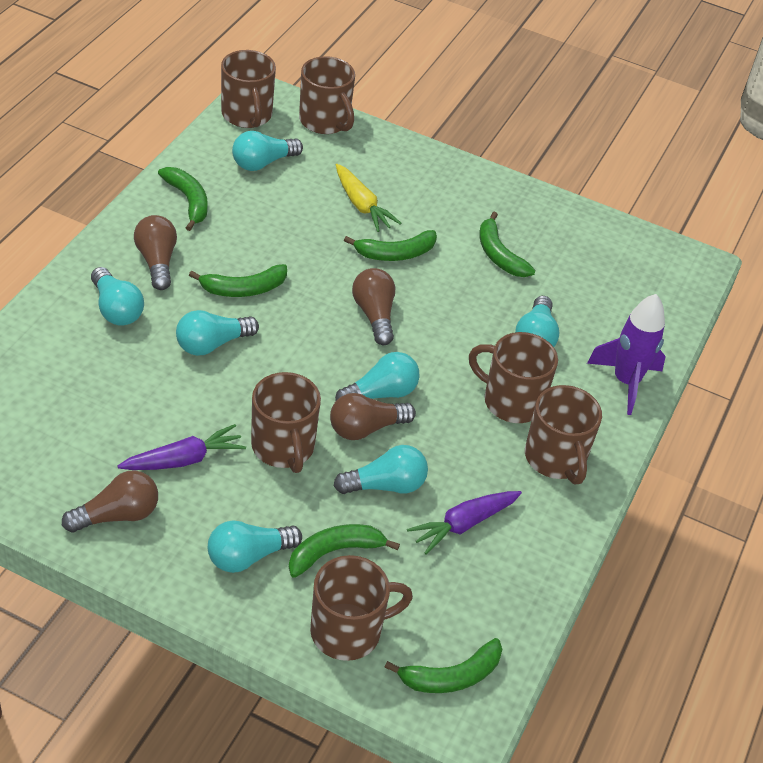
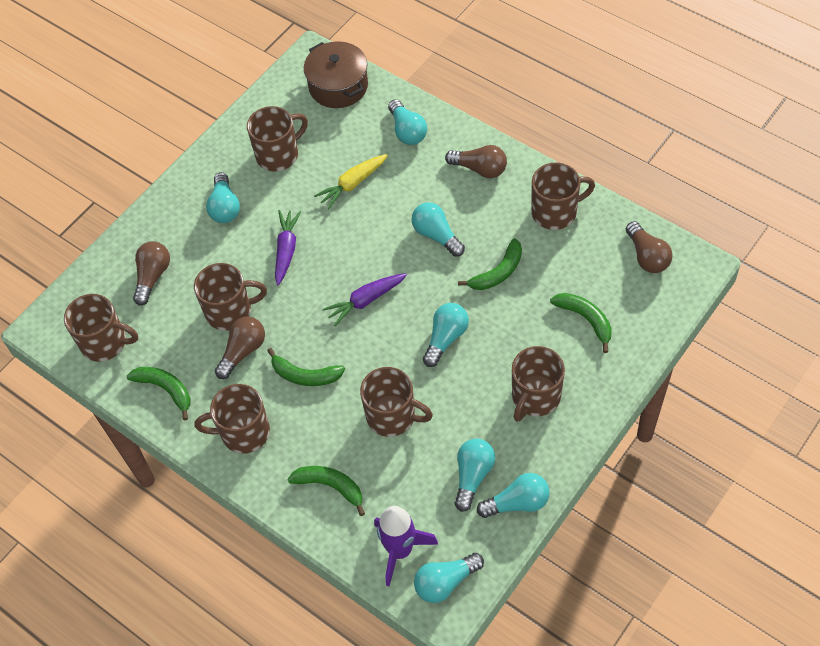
brown mug: [221,50,276,128] [251,372,321,473] [299,56,355,134] [310,555,413,661] [469,332,558,423] [525,385,602,484] = 6 -> [64,294,138,362] [194,263,267,331] [195,384,270,454] [247,106,308,171] [360,367,433,437] [512,346,565,422] [531,163,595,230] = 7
brown pot: none = 0 -> [304,41,368,108] = 1
green banana: [158,167,208,231] [189,264,287,297] [289,524,400,578] [344,230,437,261] [384,638,502,693] [479,212,535,277] = 6 -> [126,367,190,420] [267,348,345,386] [287,466,365,516] [458,238,522,290] [550,293,612,353] = 5

